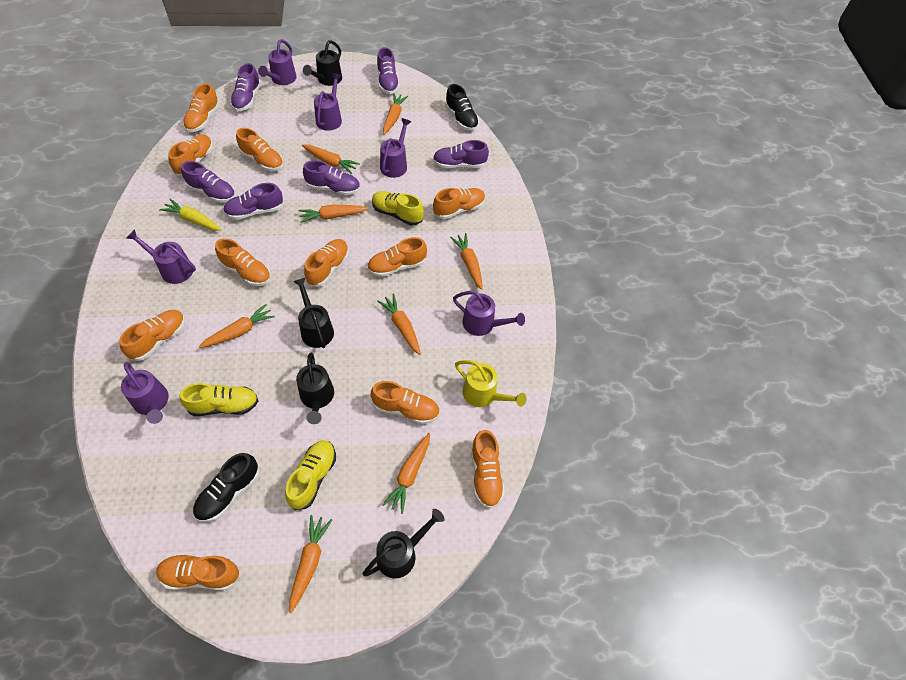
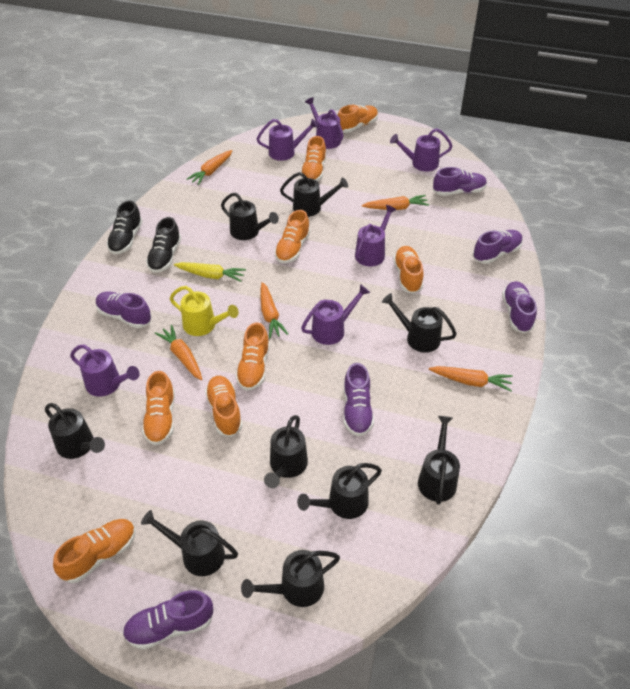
black watering can: [293,278,334,348] [296,353,334,424] [303,40,342,86] [363,509,445,578] = 4 -> [45,403,105,459] [141,510,238,576] [221,193,279,240] [241,550,340,607] [264,415,308,488] [280,172,348,217] [297,463,382,519] [382,293,457,353] [418,416,460,505] = 9
orange carrot: [199,304,275,348] [289,515,332,613] [298,205,368,223] [302,144,360,174] [378,294,421,355] [382,433,430,514] [383,93,408,135] [450,233,483,290] = 8 -> [155,325,202,380] [186,150,232,185] [260,282,288,338] [362,195,429,210] [429,366,513,392] = 5
orange shoe: [119,310,185,361] [156,554,240,590] [168,134,213,176] [183,83,220,132] [215,238,271,286] [236,128,283,171] [304,239,349,287] [367,237,427,277] [371,381,440,424] [433,188,485,219] [471,430,505,509] = 11 -> [53,519,136,583] [142,371,175,445] [205,376,243,437] [236,322,270,391] [274,210,310,263] [300,136,326,181] [337,104,378,133] [393,246,424,294] = 8
yellow shoe: [180,383,258,416] [285,440,336,510] [372,191,424,225] = 3 -> none = 0

